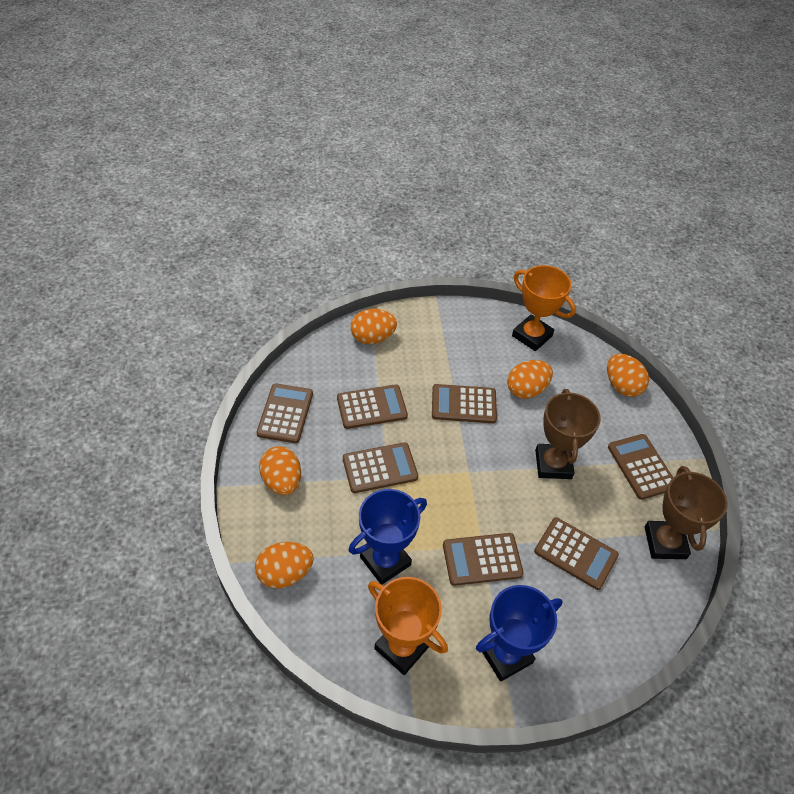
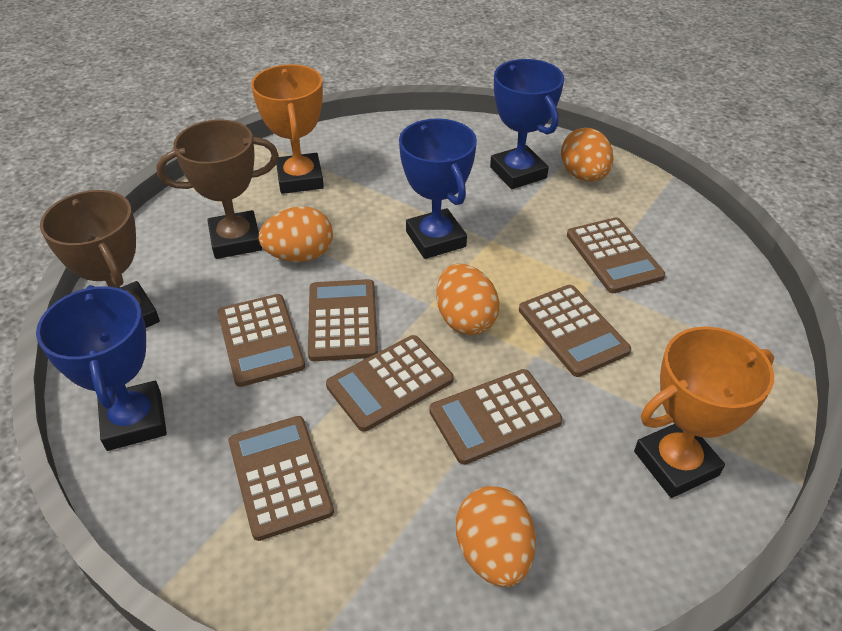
blue trophy: [349,489,427,585] [476,585,562,682] = 2 -> [36,285,167,451] [399,118,477,259] [490,59,564,189] = 3
orange egg: [255,542,314,589] [259,446,301,495] [351,309,397,344] [507,360,553,399] [607,354,649,397] = 5 -> [259,206,333,262] [436,264,500,335] [456,486,536,587] [561,128,613,182] = 4

